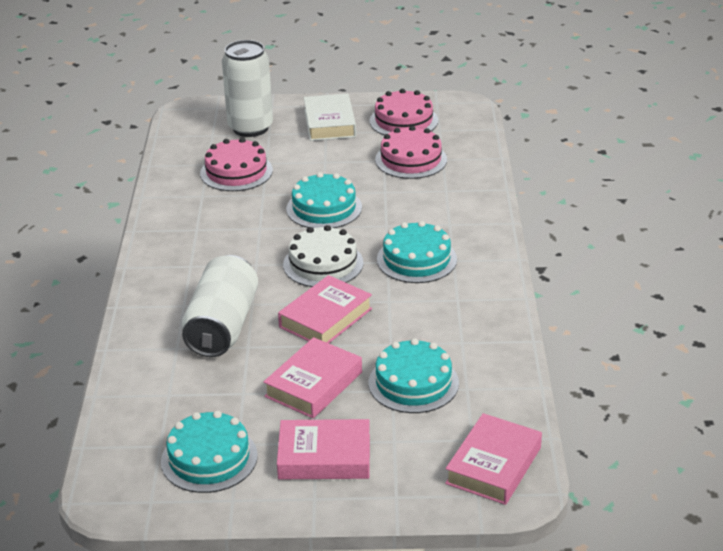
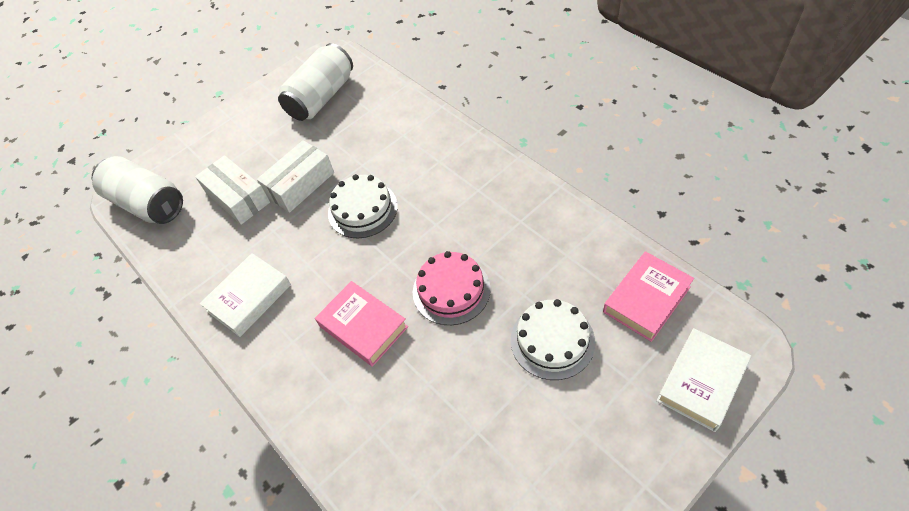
pink book: [263,337,362,418] [277,419,370,479] [278,275,372,343] [445,413,542,505] = 4 -> [315,281,408,367] [603,251,694,342] = 2
pink cake: [200,138,273,191] [370,89,438,135] [375,126,447,179] = 3 -> [413,251,491,325] = 1
turquoise cake: [161,411,258,493] [286,172,362,228] [369,338,459,413] [377,221,457,283] = 4 -> none = 0
white book: [304,94,356,141] = 1 -> [200,253,291,337] [656,328,751,432] = 2
white box: none = 0 -> [195,155,270,225] [257,140,334,213] = 2
white cake: [283,225,364,287] = 1 -> [328,174,398,238] [511,299,595,380] = 2

